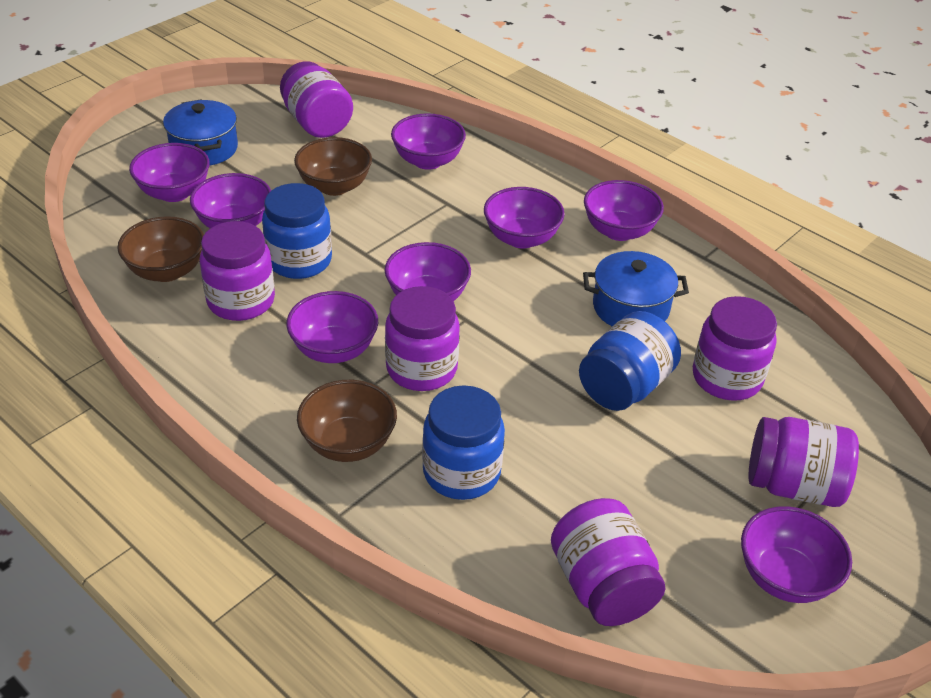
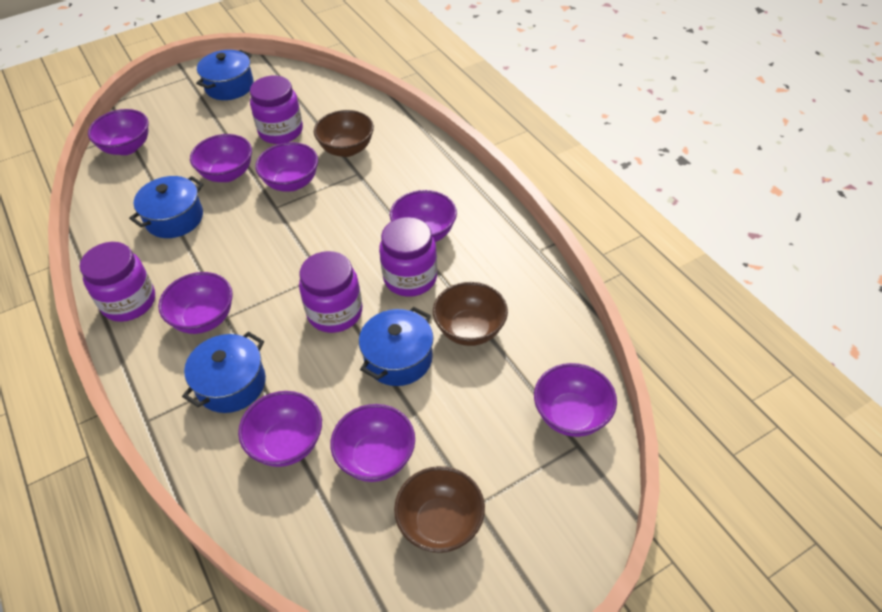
blue jar: [262,183,332,279] [422,385,505,500] [579,311,681,411] = 3 -> none = 0
blue pot: [163,99,238,165] [583,251,689,326] = 2 -> [129,176,204,238] [182,332,266,413] [196,50,254,100] [359,307,434,386] = 4
purple jar: [200,221,275,321] [280,61,353,138] [385,286,460,391] [551,498,665,626] [693,296,777,401] [748,417,859,507] = 6 -> [80,242,155,322] [250,75,303,144] [299,251,362,333] [379,217,437,297] = 4

